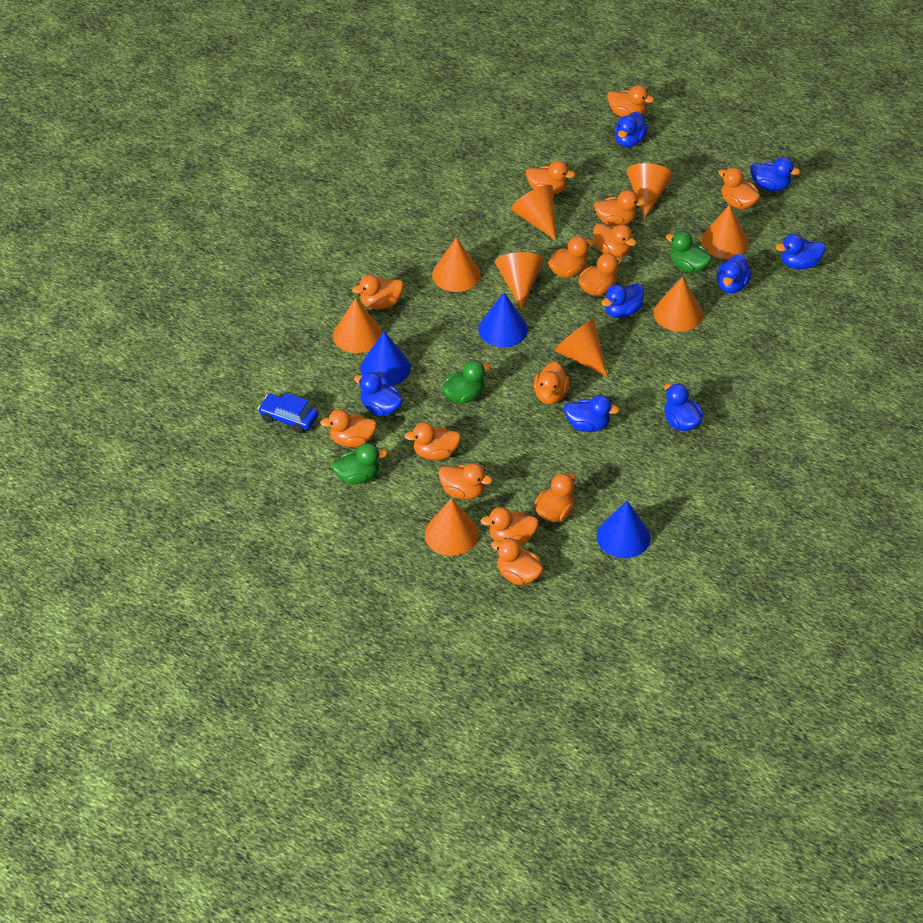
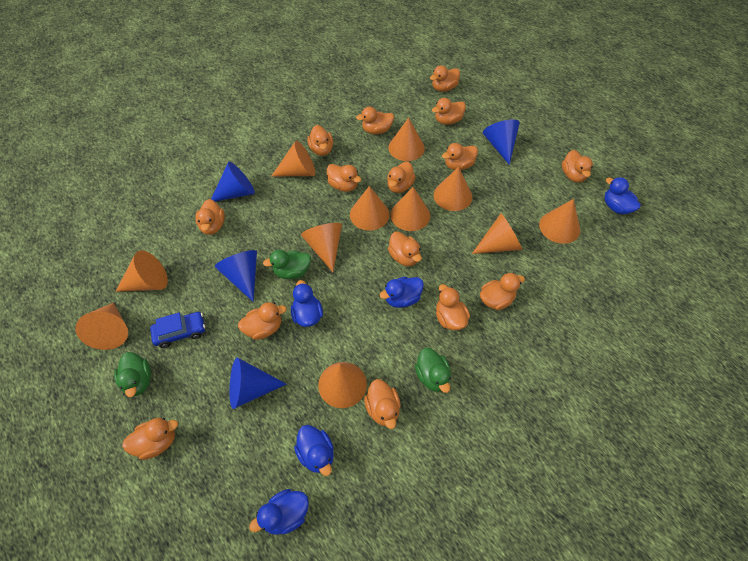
blue cone: [360,331,411,386] [478,292,528,347] [597,501,651,558] = 3 -> [211,162,255,202] [215,250,257,302] [229,357,286,409] [483,120,520,165] = 4
blue duck: [354,372,403,416] [564,395,620,432] [601,283,644,318] [614,111,648,147] [664,383,704,431] [717,254,752,294] [750,157,800,191] [776,234,825,269] = 8 -> [249,489,309,535] [291,280,323,327] [294,425,334,476] [380,277,424,308] [604,177,641,214] = 5
orange cone: [333,298,382,353] [425,498,479,556] [432,237,481,292] [495,252,544,310] [511,185,556,240] [555,319,608,377] [627,163,673,219] [654,276,703,332] [701,205,749,259] = 9 -> [76,303,128,350] [115,250,168,292] [272,141,315,176] [301,223,342,272] [318,362,367,408] [350,186,389,230] [388,118,425,161] [391,187,430,231] [434,167,472,211] [472,213,522,254] [539,199,580,244] = 11

